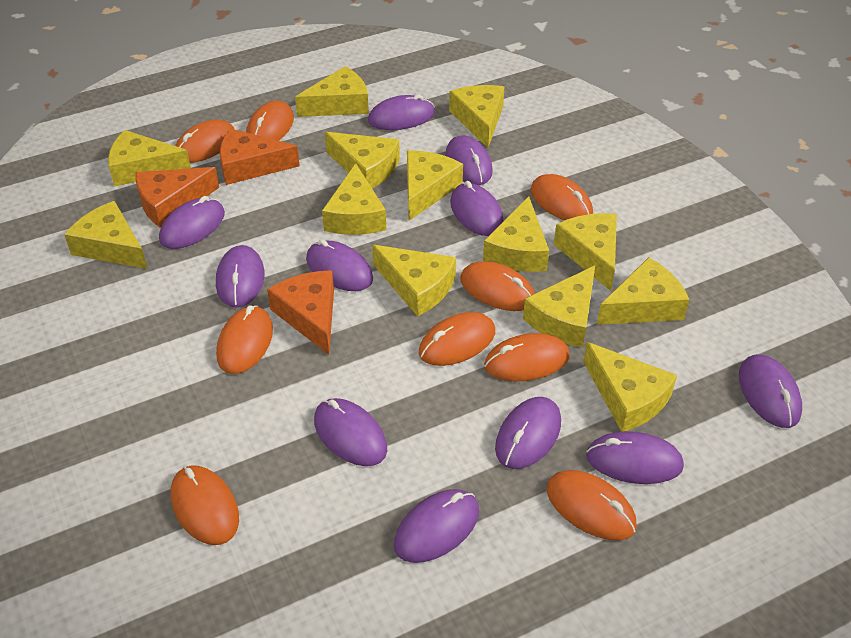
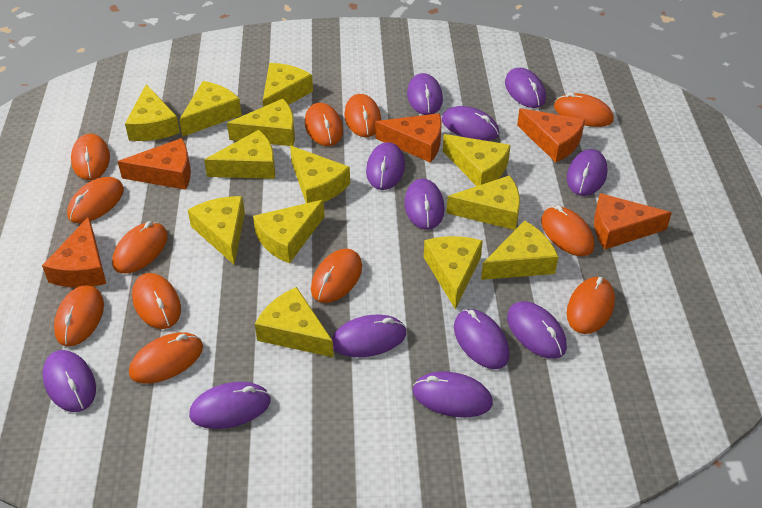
orange cheese: [136,167,219,228] [220,128,300,185] [267,270,334,355] = 3 -> [42,216,106,287] [118,138,191,190] [375,113,441,163] [517,108,585,162] [594,193,672,249] = 5
orange mouse: [171,465,239,545] [175,119,234,163] [216,305,273,374] [246,100,294,141] [419,312,495,366] [460,261,534,311] [484,333,570,381] [531,174,593,220] [547,470,637,540] = 9 -> [54,285,104,346] [67,177,124,223] [71,134,110,180] [112,221,168,274] [129,332,203,384] [132,273,181,329] [305,103,343,146] [311,249,362,303] [344,94,381,137] [541,205,594,256] [554,92,614,127] [567,277,615,334] = 12
purple mouse: [159,196,225,249] [216,245,264,307] [306,239,373,291] [314,398,387,466] [368,94,435,130] [394,489,479,563] [445,135,493,185] [450,181,503,236] [495,397,561,469] [586,431,684,484] [739,354,802,428] = 11 -> [42,350,96,412] [189,382,271,429] [332,315,406,357] [366,142,405,190] [404,178,445,230] [407,73,443,115] [413,371,493,417] [442,106,499,141] [454,309,510,369] [505,68,546,108] [507,301,567,359] [567,149,607,196] = 12

